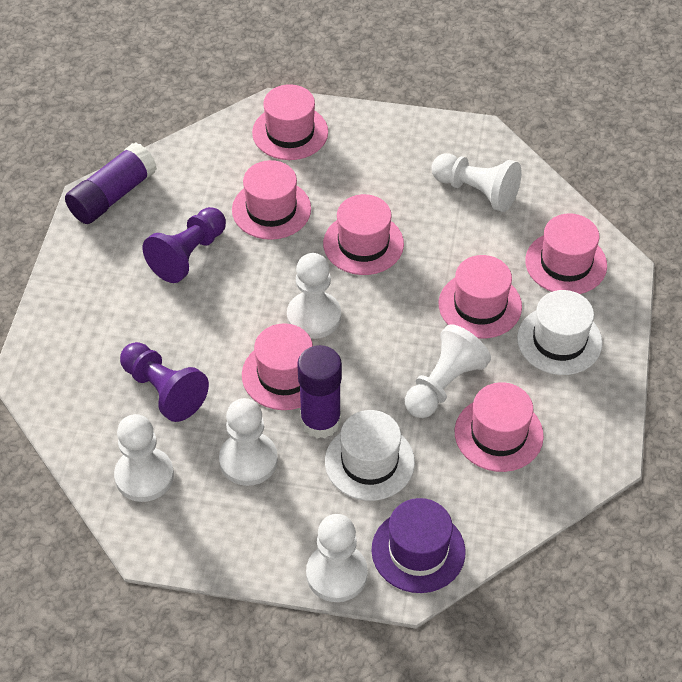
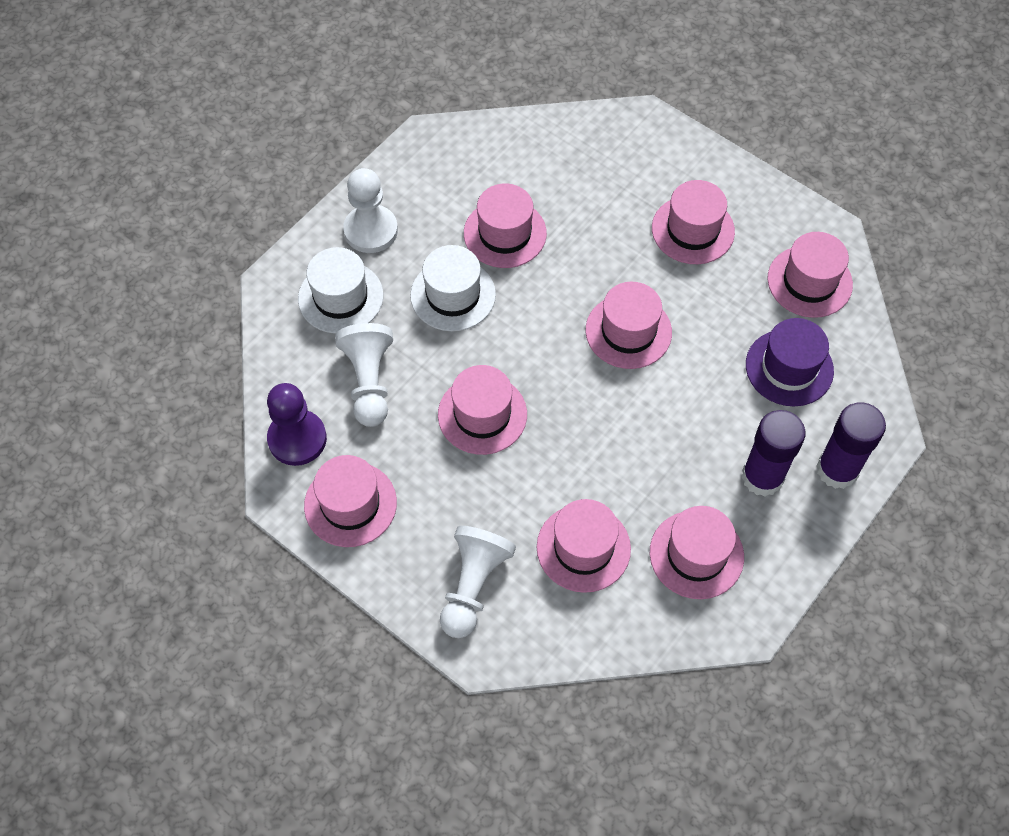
pink hat: [232,160,311,240] [242,323,313,410] [252,84,328,160] [323,194,404,275] [439,255,522,339] [455,382,544,472] [525,213,607,294] = 7 -> [304,455,397,547] [438,365,527,455] [464,184,547,268] [537,499,631,593] [585,282,672,369] [650,506,744,599] [652,180,735,264] [767,232,853,318] = 8
purple pawn: [120,342,209,422] [143,207,226,283] = 2 -> [267,383,327,466] = 1
white pawn: [114,414,174,502] [219,398,278,486] [287,253,341,339] [306,514,368,602] [405,324,491,418] [432,154,522,212] = 6 -> [335,323,393,427] [343,168,398,253] [440,526,516,638] = 3

